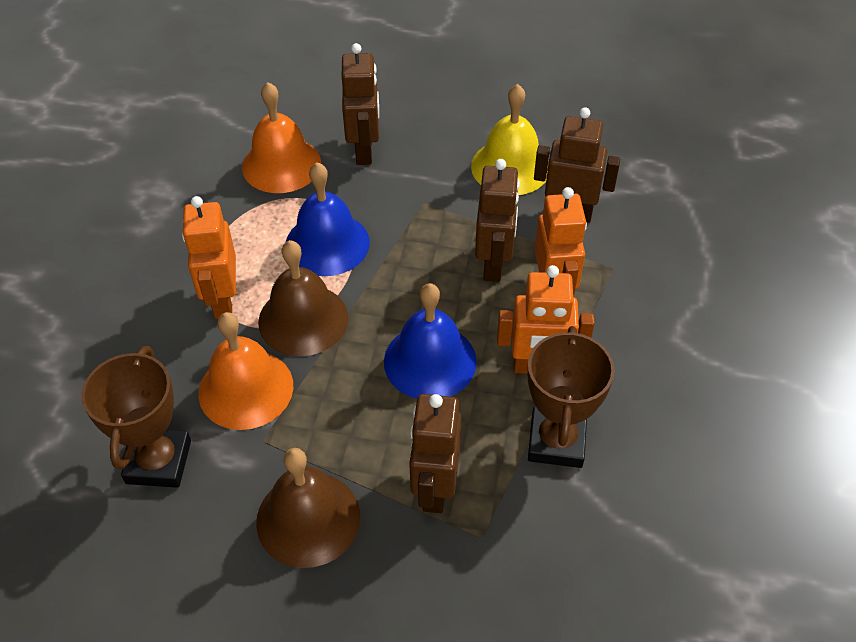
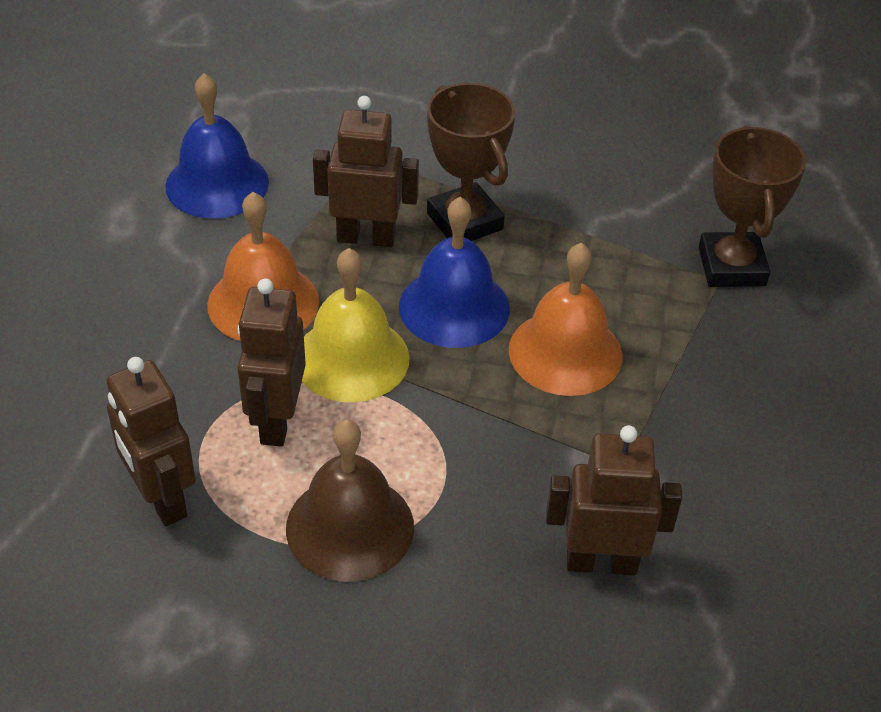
brown bell: [256,448,360,568] [258,240,348,356] = 2 -> [286,420,414,582] = 1
orange robot: [182,196,236,319] [497,265,595,374] [535,187,587,296] = 3 -> none = 0

